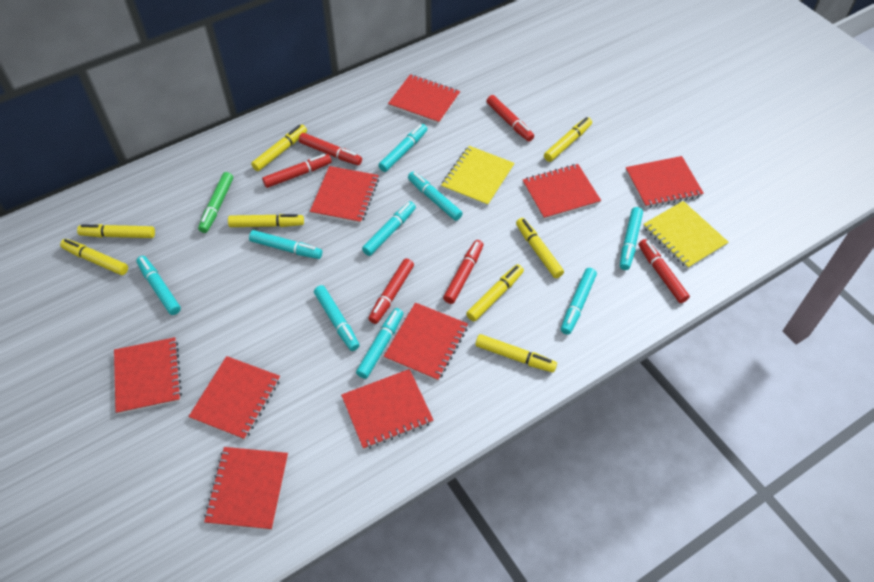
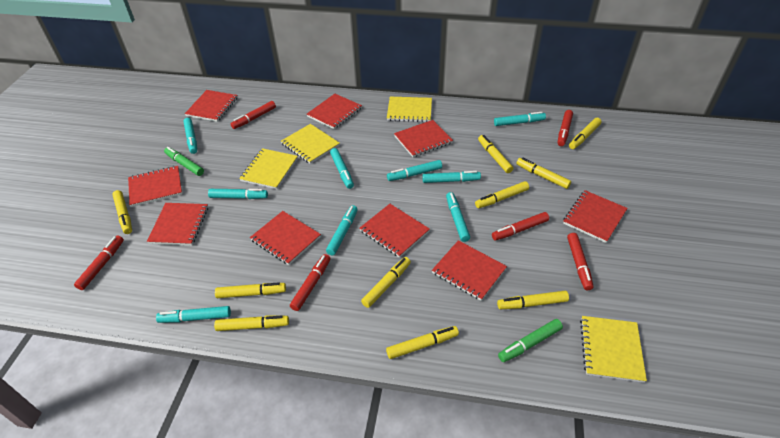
green marker: [198,172,233,233] = 1 -> [164,147,204,176] [498,319,563,362] = 2
yellow marker: [60,239,128,275] [77,224,155,238] [228,214,304,227] [251,125,307,171] [466,264,524,321] [475,334,557,372] [516,218,564,278] [544,117,592,162] = 8 -> [112,190,132,234] [214,316,289,331] [215,282,286,298] [361,257,411,308] [386,326,459,359] [475,181,529,208] [478,135,513,173] [497,291,569,309] [516,158,571,189] [569,117,602,149] = 10
yellow notebook: [441,146,515,206] [643,201,729,269] = 2 -> [239,148,298,189] [281,124,340,164] [387,97,432,122] [580,316,647,383] = 4

